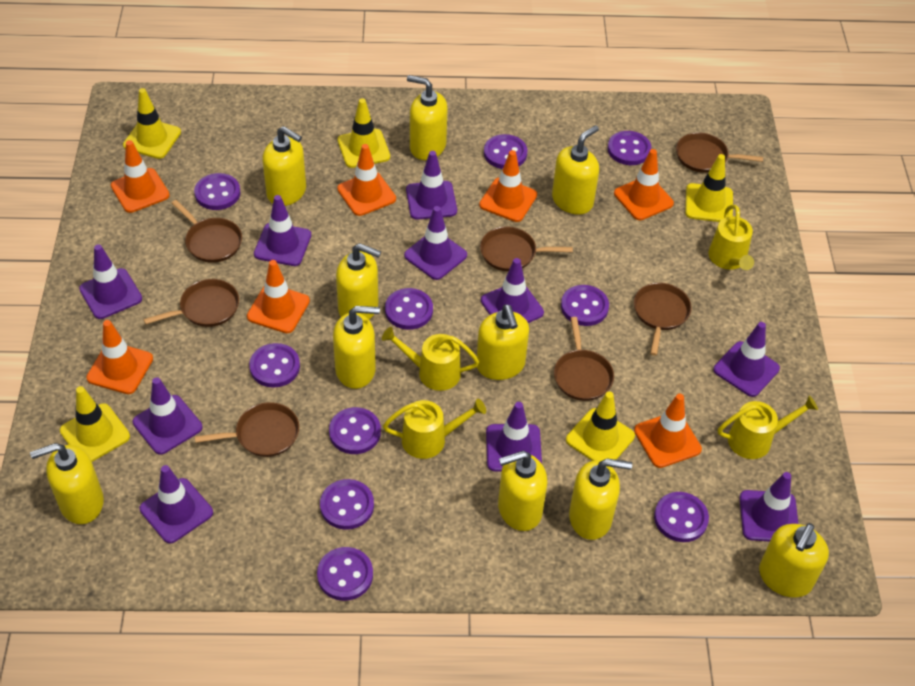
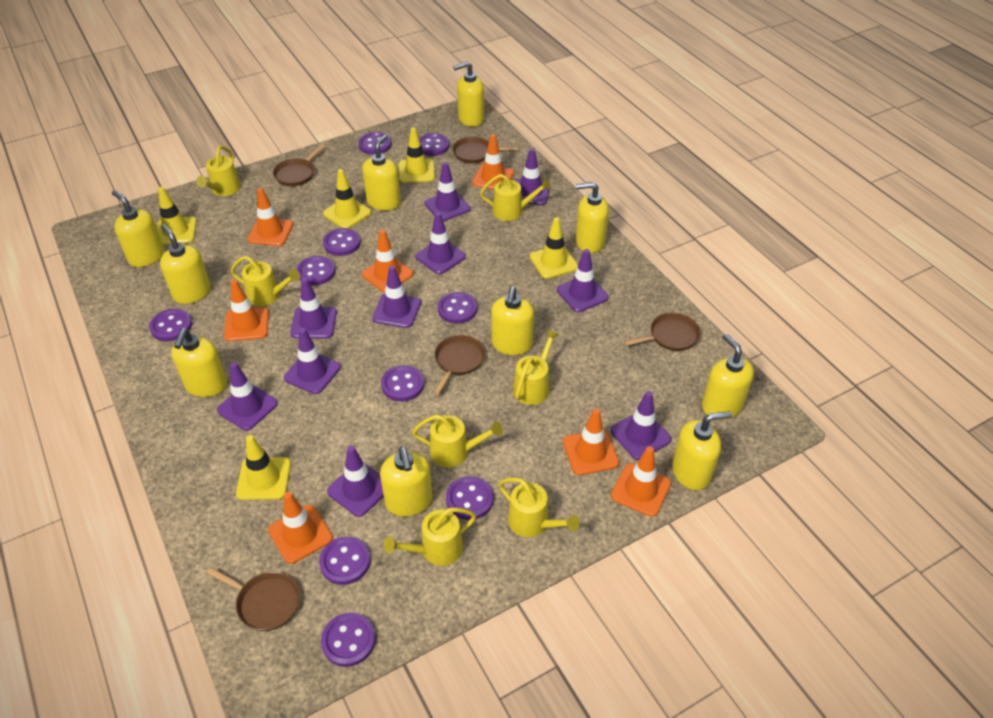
brown pan: [144,279,239,327] [172,200,242,263] [195,402,299,457] [480,227,573,271] [554,317,614,401] [634,283,692,356] [676,133,763,173] = 7 -> [206,567,300,631] [273,144,325,186] [434,335,485,395] [452,137,518,163] [624,313,700,351] = 5
yellow watering can: [382,327,479,391] [383,399,486,459] [708,205,754,270] [718,396,818,459] = 4 -> [196,146,241,196] [231,256,300,306] [384,507,476,566] [412,415,503,467] [480,174,551,221] [499,477,580,537] [513,329,559,405] = 7

